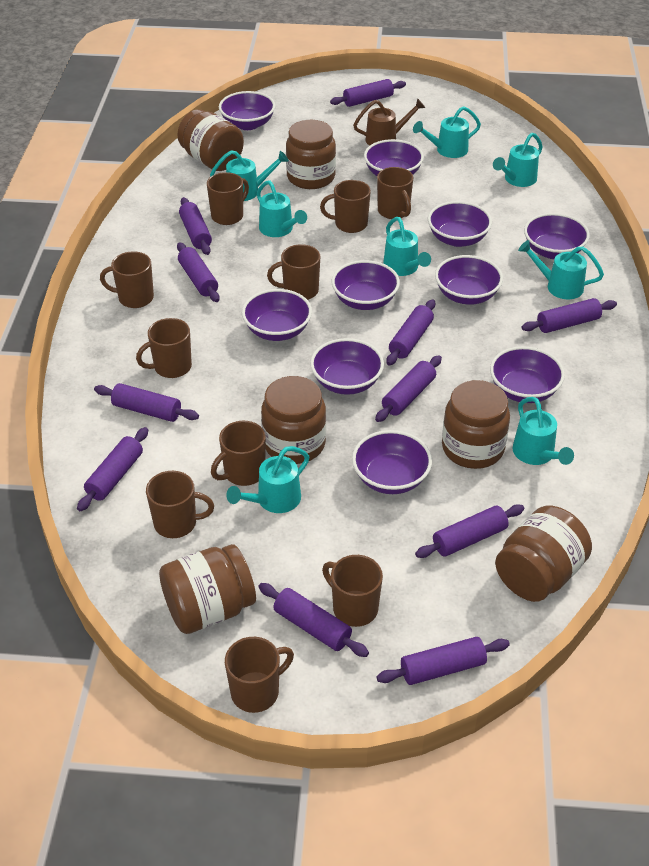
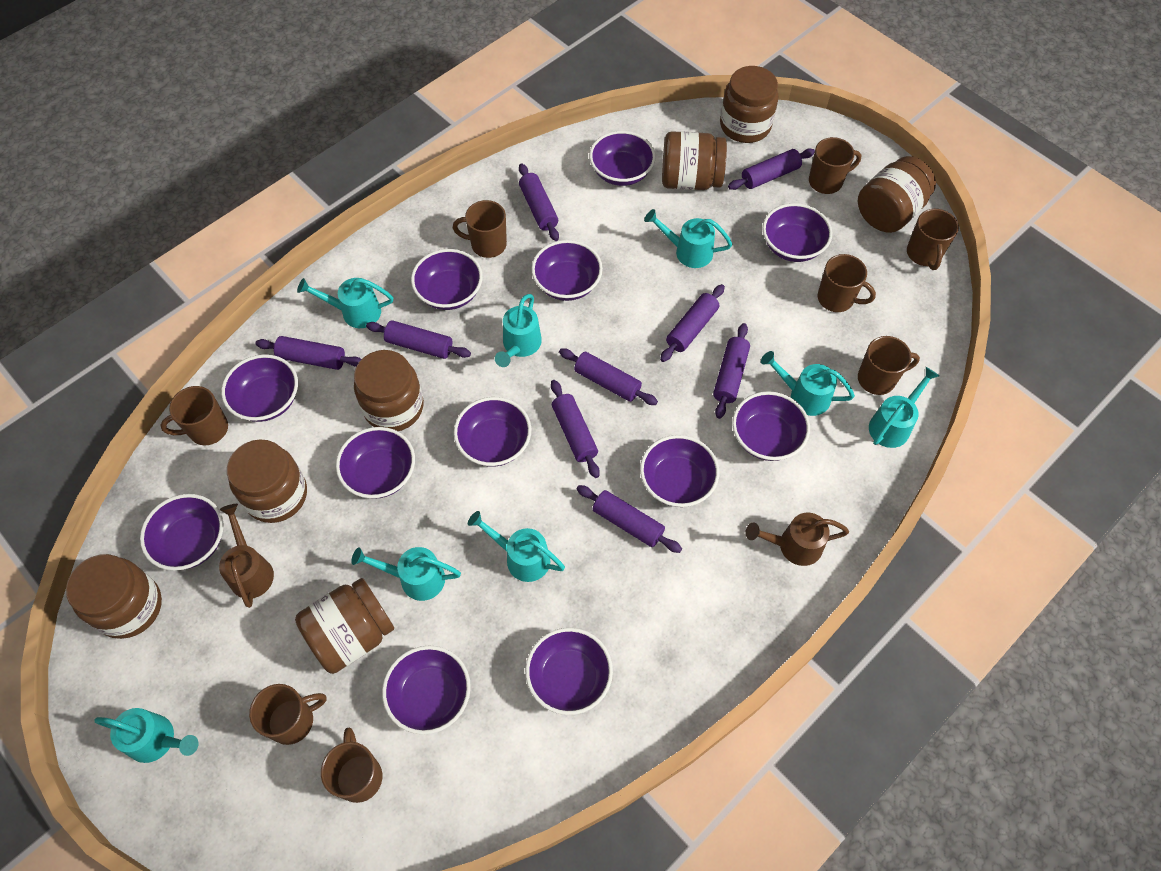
brown jar: [159,544,256,634] [177,109,244,171] [261,376,326,464] [286,120,336,189] [442,380,510,469] [495,505,592,602] = 6 -> [66,554,162,639] [227,439,307,523] [295,578,394,674] [354,350,424,431] [662,131,727,190] [720,66,778,143] [858,156,936,233] = 7
brown mug: [100,251,154,308] [136,318,192,378] [146,471,214,538] [207,172,249,225] [211,421,266,486] [225,637,294,713] [267,244,320,300] [320,180,371,233] [322,555,383,627] [377,167,413,219] = 10 -> [160,386,228,445] [249,684,327,745] [321,728,382,803] [453,200,507,258] [809,137,862,194] [818,254,876,312] [858,336,920,395] [907,209,959,270] = 8
brown watering can: [353,98,425,146] = 1 -> [219,504,274,608] [745,513,849,566] = 2
purple bowl: [219,91,275,130] [242,289,312,341] [310,338,384,395] [332,260,400,310] [352,430,432,494] [364,139,424,176] [428,201,492,247] [435,255,503,304] [490,346,565,403] [524,213,590,259] = 10 -> [140,494,224,571] [221,354,298,422] [336,427,415,499] [382,645,471,735] [411,249,483,310] [454,397,531,467] [525,628,613,715] [531,240,603,301] [589,131,656,186] [640,435,719,507] [732,391,810,461] [763,203,832,262] = 12
purple rolling pin: [77,427,148,511] [94,383,199,422] [177,242,220,302] [179,197,212,255] [258,583,369,657] [330,79,406,107] [375,355,442,422] [377,637,510,685] [386,299,435,366] [415,504,524,558] [522,298,617,333] = 11 -> [255,336,362,370] [366,320,471,359] [519,164,559,241] [551,380,600,478] [559,348,658,405] [577,485,682,553] [660,284,725,362] [713,323,750,419] [728,149,815,190] = 9

